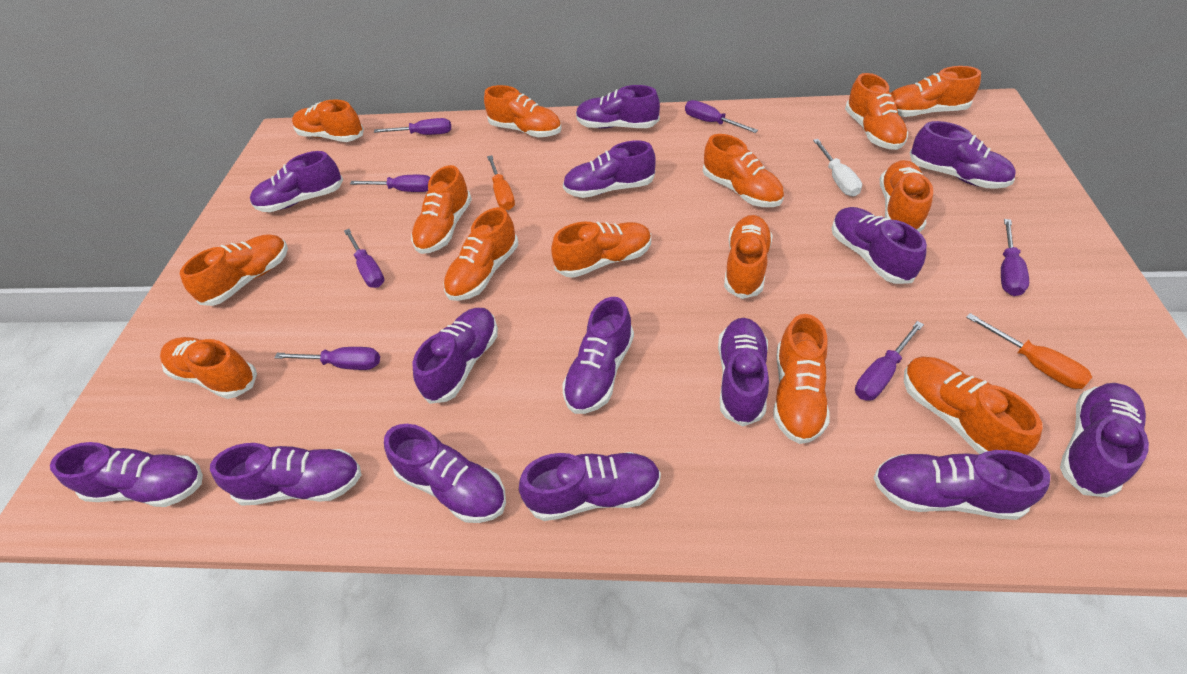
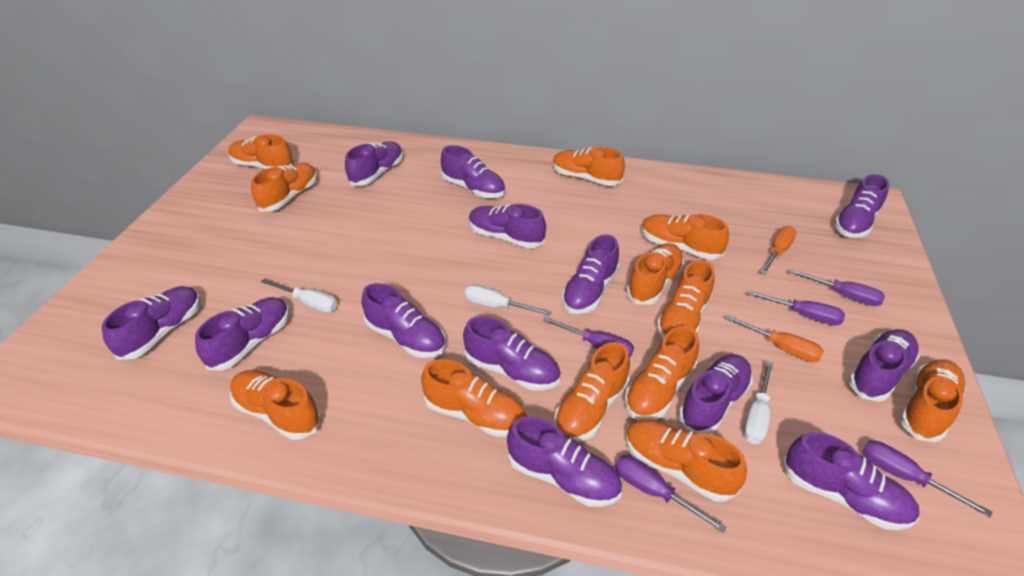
orange shoe: [160,337,257,399] [180,234,288,306] [292,99,364,142] [411,165,472,254] [443,207,518,301] [484,85,562,137] [551,222,651,278] [703,134,784,207] [724,215,773,299] [774,314,830,444] [845,73,908,150] [880,160,933,232] [890,66,981,117] [904,356,1042,455] = 14 -> [228,135,294,169] [230,370,322,440] [251,163,317,211] [421,359,527,437] [553,147,625,186] [554,342,630,441] [624,326,699,420] [625,419,747,502] [626,243,684,305] [642,214,729,260] [657,260,715,339] [900,359,966,442] = 12
purple screwdriver: [274,347,380,370] [344,229,384,288] [350,175,430,192] [374,118,451,135] [685,100,758,133] [855,321,924,401] [1001,219,1029,296] = 7 -> [543,317,634,358] [615,455,727,533] [748,291,845,325] [790,269,885,306] [862,441,992,517] = 5
purple shoe: [50,442,203,507] [210,443,361,506] [250,151,343,212] [384,424,506,523] [413,308,498,404] [519,452,661,521] [562,297,634,414] [563,141,656,198] [576,85,660,129] [718,318,769,426] [832,207,927,284] [873,450,1050,520] [910,121,1016,189] [1060,383,1149,497] = 14 -> [102,286,200,360] [195,297,289,371] [345,141,403,186] [362,283,446,358] [441,145,505,198] [463,316,561,390] [469,204,546,248] [507,416,622,507] [562,234,619,314] [678,354,753,434] [783,432,920,530] [834,174,890,238] [848,329,920,402] = 13
white screwdriver: [813,139,862,197] = 1 -> [261,278,338,313] [464,285,552,316] [744,361,773,444] = 3

